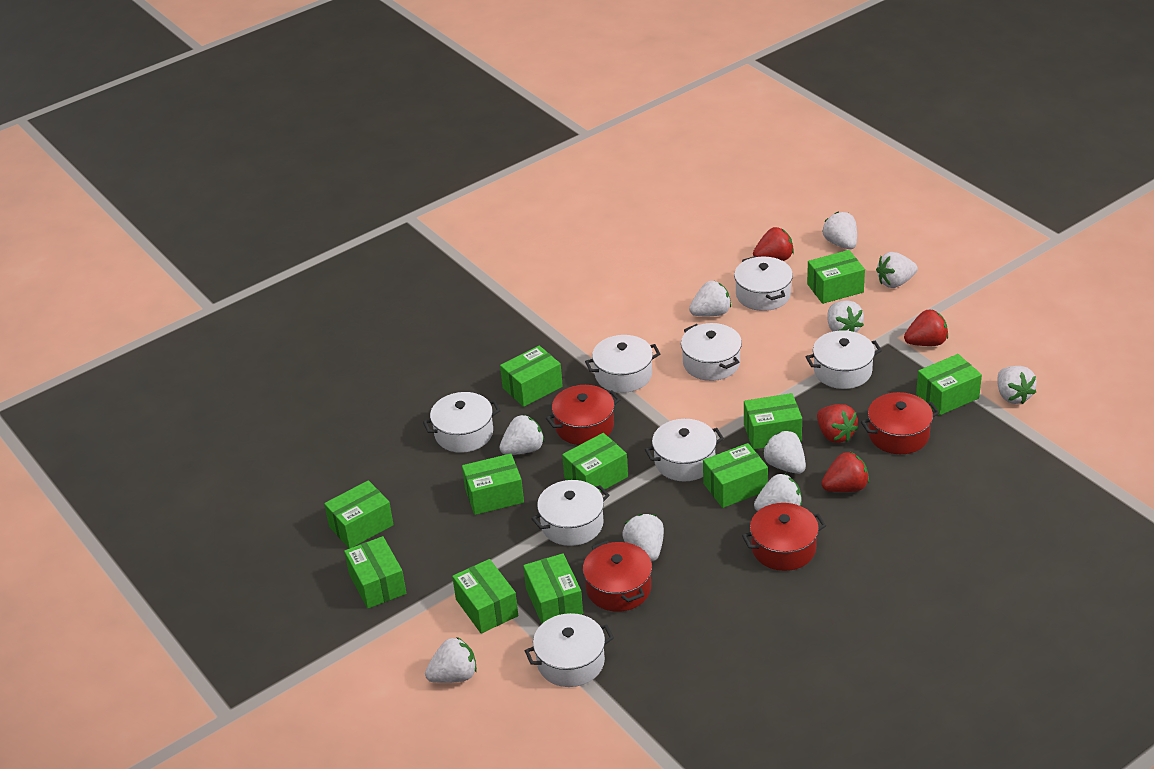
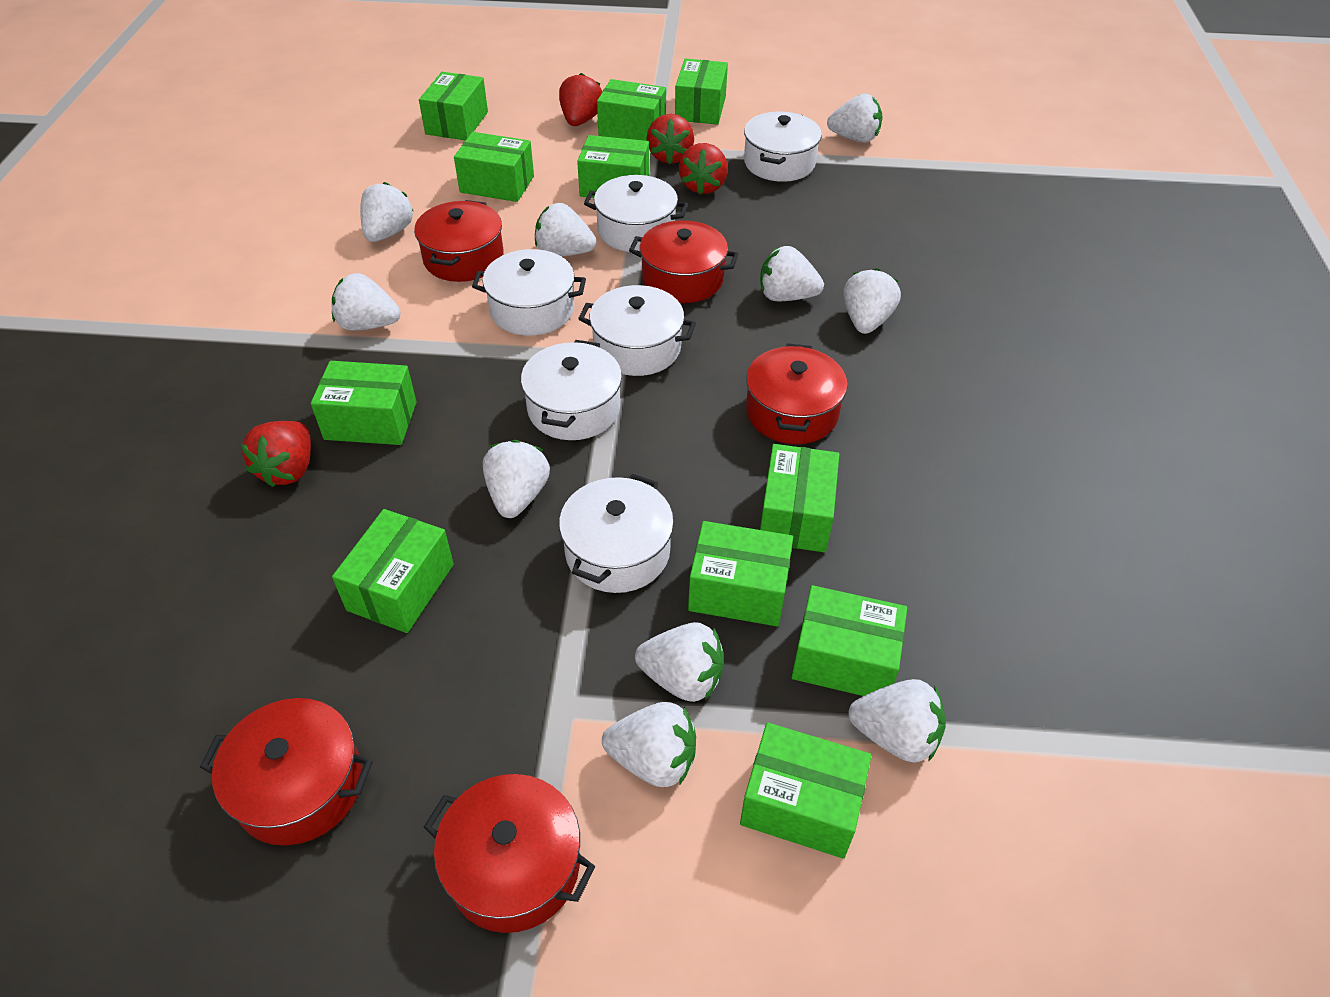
red pot: [546,385,620,445] [583,540,652,612] [742,503,826,571] [861,392,940,454] = 4 -> [200,698,373,845] [414,200,504,282] [424,774,596,933] [629,220,738,303] [746,343,848,444] = 5
white pot: [423,392,500,453] [525,613,614,687] [531,480,610,546] [585,335,660,393] [645,419,724,482] [681,323,742,381] [734,256,793,311] [806,330,882,389] = 8 -> [472,249,586,336] [521,340,622,440] [559,473,674,593] [578,285,696,376] [584,175,688,252] [744,112,822,182] = 6

